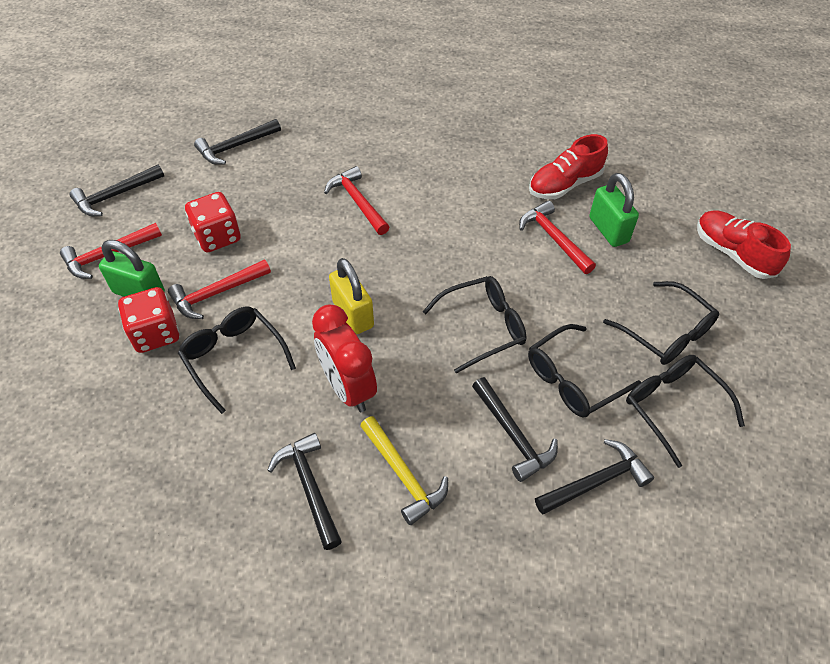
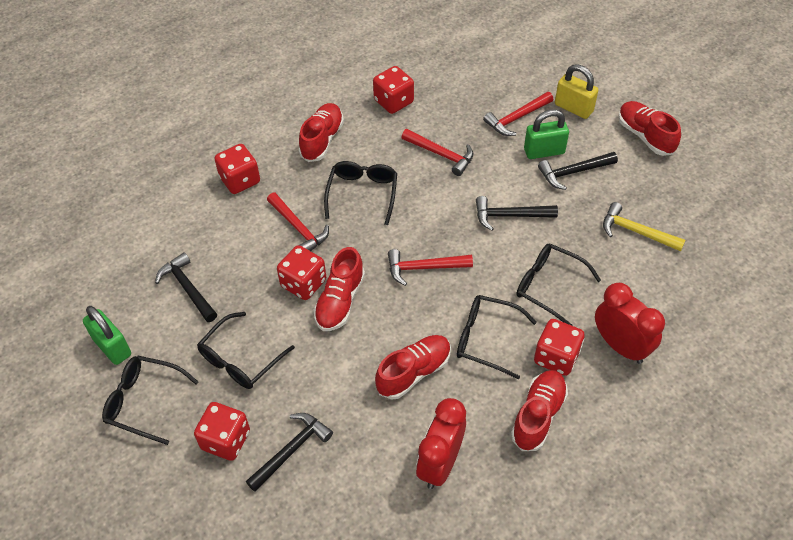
black hammer: [69,164,164,216] [194,119,281,165] [267,433,342,550] [472,377,558,482] [535,439,654,515] = 5 -> [155,252,217,322] [246,413,333,492] [476,196,558,231] [538,152,618,190] = 4
red clock: [312,305,377,412] = 1 -> [416,398,466,489] [595,283,665,364] = 2
red dice: [118,287,179,353] [185,192,241,252] = 2 -> [194,402,250,461] [214,144,260,194] [277,245,326,300] [373,66,414,114] [534,319,585,376] = 5
red shoe: [529,134,608,199] [697,210,791,279] = 2 -> [299,103,344,162] [314,247,365,331] [375,335,451,399] [511,370,568,451] [618,101,681,156] = 5

